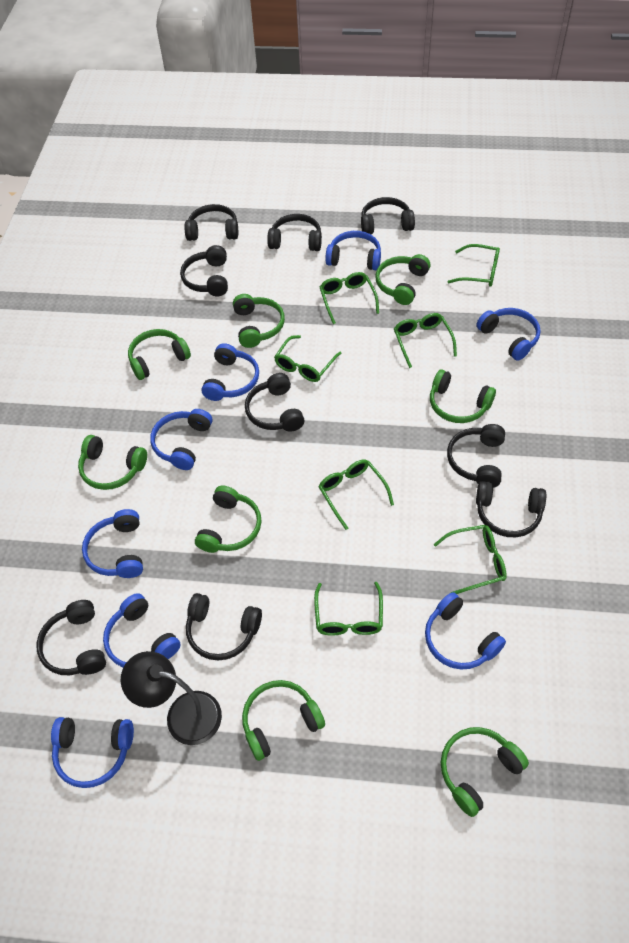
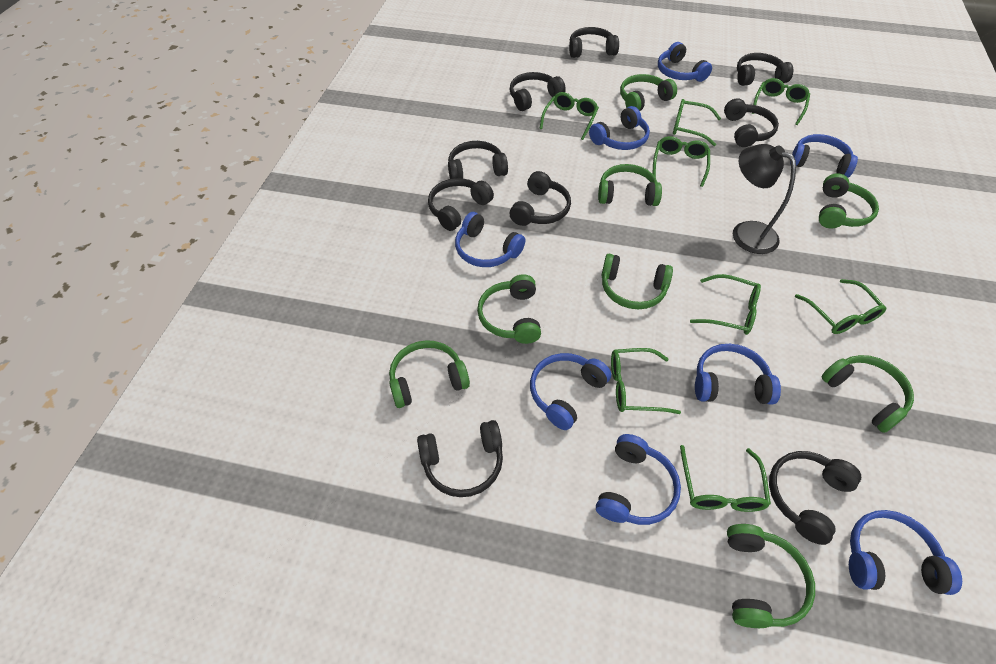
green glasses: [274,335,342,382] [314,582,383,636] [319,459,394,530] [320,272,379,324] [394,313,457,368] [433,525,507,594] [448,244,500,287] = 7 -> [539,92,599,140] [611,348,681,414] [653,136,710,187] [673,99,721,146] [680,445,771,512] [690,274,761,335] [752,78,810,125] [795,279,887,334] = 8

